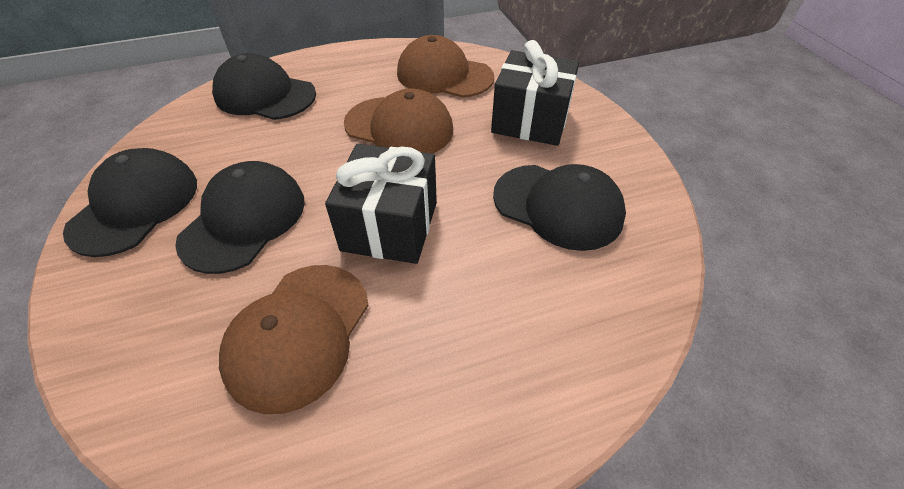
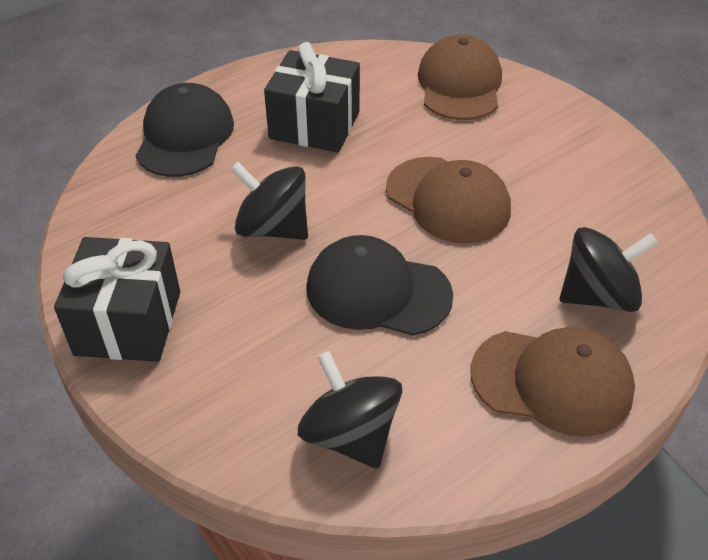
black cap: [63,148,197,257] [175,161,305,274] [212,53,316,120] [493,164,626,251] = 4 -> [136,83,234,177] [307,235,453,336] = 2
black spinning top: none = 0 -> [231,162,308,240] [298,351,402,469] [560,227,658,312] = 3

